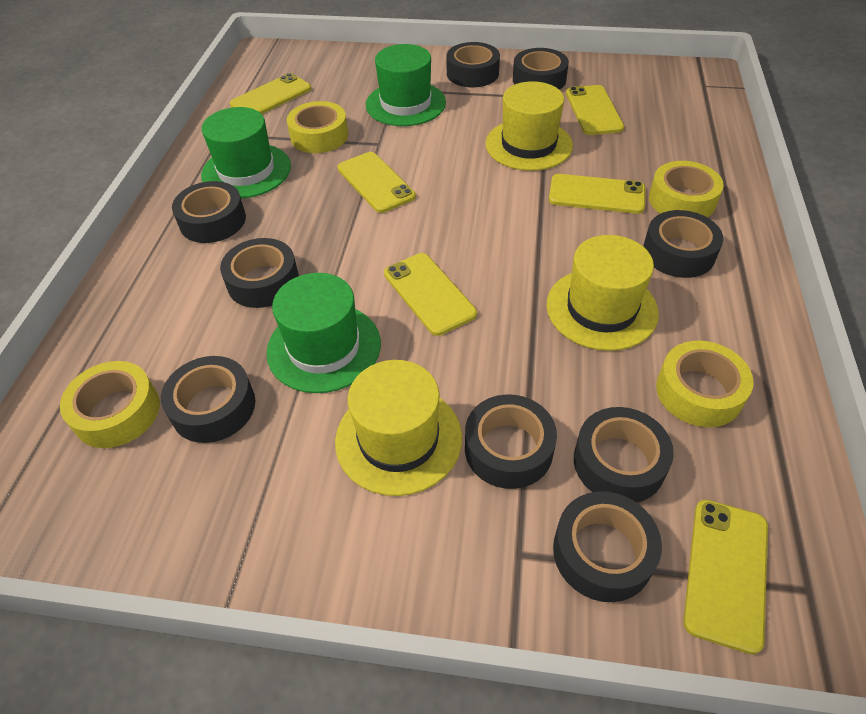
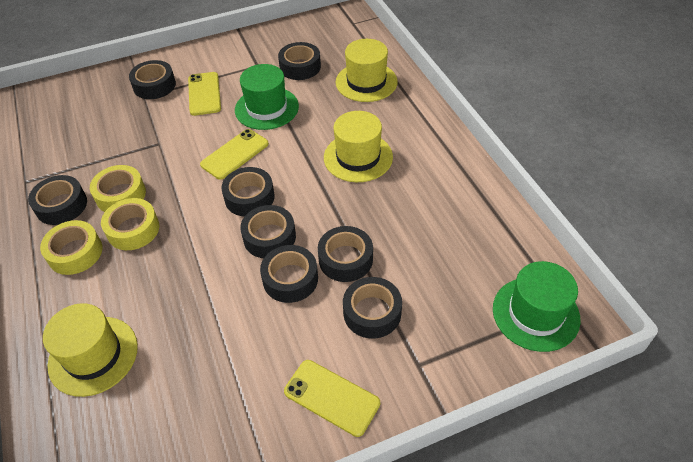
black tape: [161,356,255,443] [172,181,246,243] [220,238,299,308] [446,42,500,87] [465,394,557,489] [513,48,569,90] [553,491,662,602] [574,407,674,503] [643,210,723,278] = 9 -> [28,175,87,225] [129,60,176,99] [221,167,275,217] [240,205,296,258] [260,245,318,303] [278,42,321,80] [318,226,373,282] [343,277,402,338] = 8
green hat: [201,107,291,199] [266,273,381,393] [366,44,446,126] = 3 -> [235,64,299,130] [493,261,581,352] = 2
yellow phone: [230,73,311,114] [338,152,416,213] [384,253,477,336] [549,174,645,214] [566,85,624,135] [683,500,768,655] = 6 -> [188,72,221,116] [200,129,269,180] [284,360,380,437] = 3
yellow tape: [60,361,160,448] [287,101,348,153] [649,161,724,217] [656,340,754,427] = 4 -> [40,220,103,275] [90,165,146,212] [101,198,159,250] = 3

